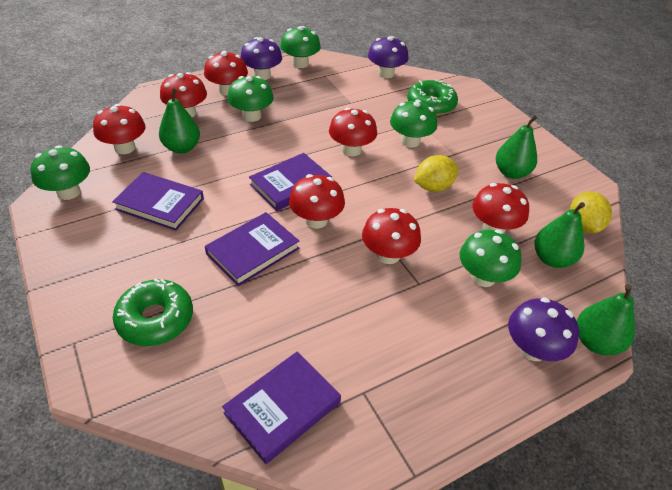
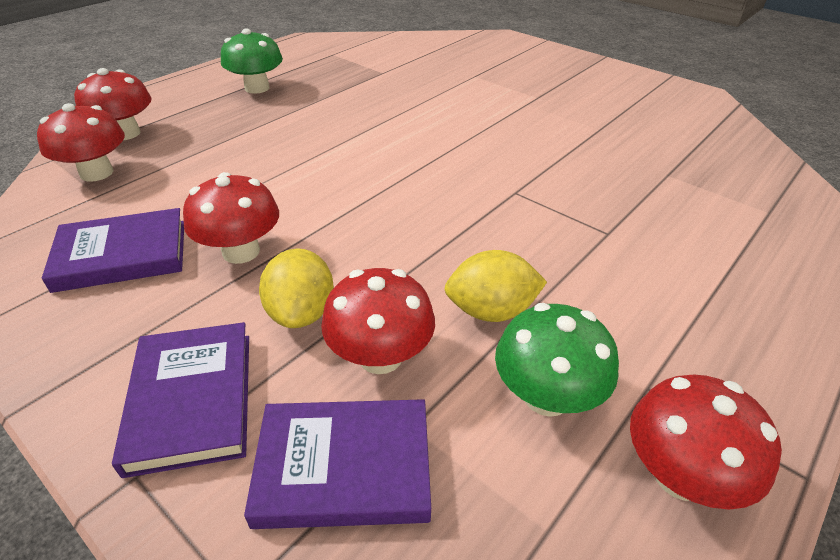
green donut: [113,279,193,346] [407,80,458,116] = 2 -> none = 0
green mushroom: [31,145,90,200] [227,76,274,122] [280,26,321,68] [390,100,437,147] [459,230,522,287] = 5 -> [221,28,283,94] [495,303,619,417] = 2
green pear: [159,87,200,154] [496,115,537,179] [535,202,585,268] [577,284,635,355] = 4 -> none = 0
purple book: [112,172,204,231] [205,212,300,286] [222,352,341,464] [249,153,332,211] = 4 -> [42,208,184,293] [112,322,249,478] [244,399,431,529] = 3
purple mushroom: [241,37,282,80] [368,36,409,78] [508,297,579,361] = 3 -> none = 0
red mushroom: [93,104,145,154] [160,72,207,117] [204,51,248,96] [289,174,345,229] [329,108,377,156] [362,208,421,264] [472,183,529,233] = 7 -> [37,103,125,182] [74,68,152,140] [183,172,279,264] [321,268,435,374] [630,375,782,510] = 5

